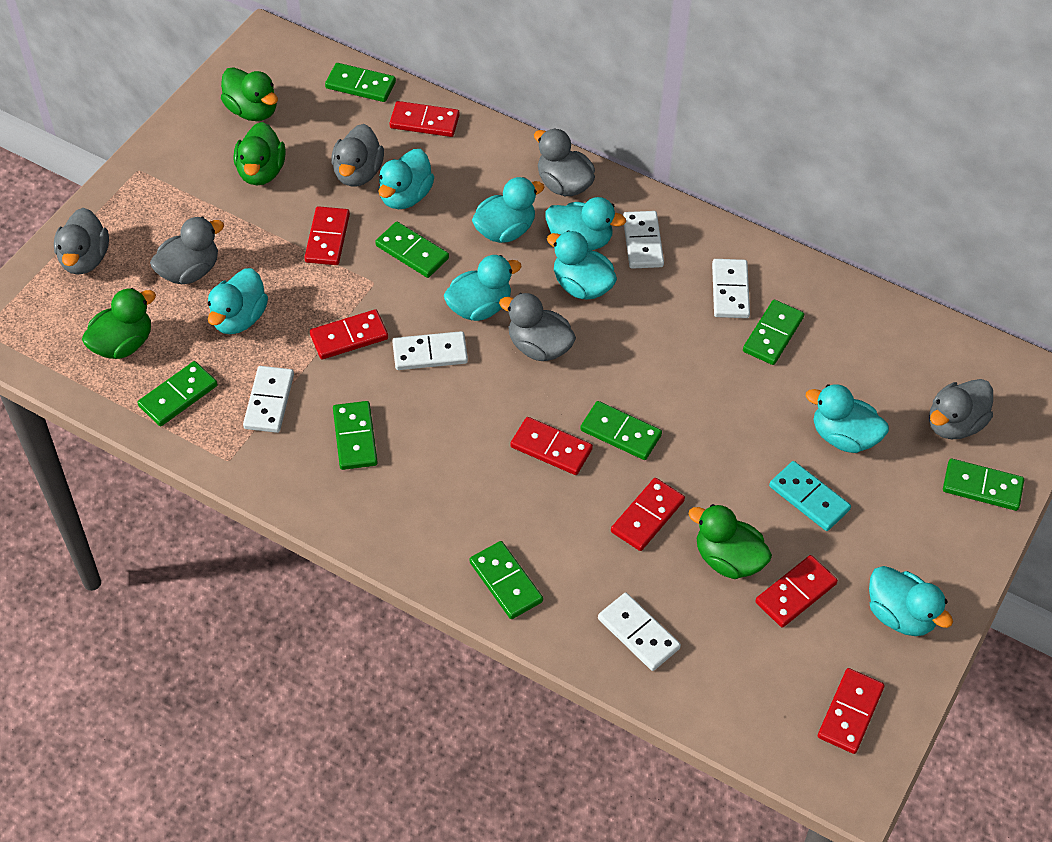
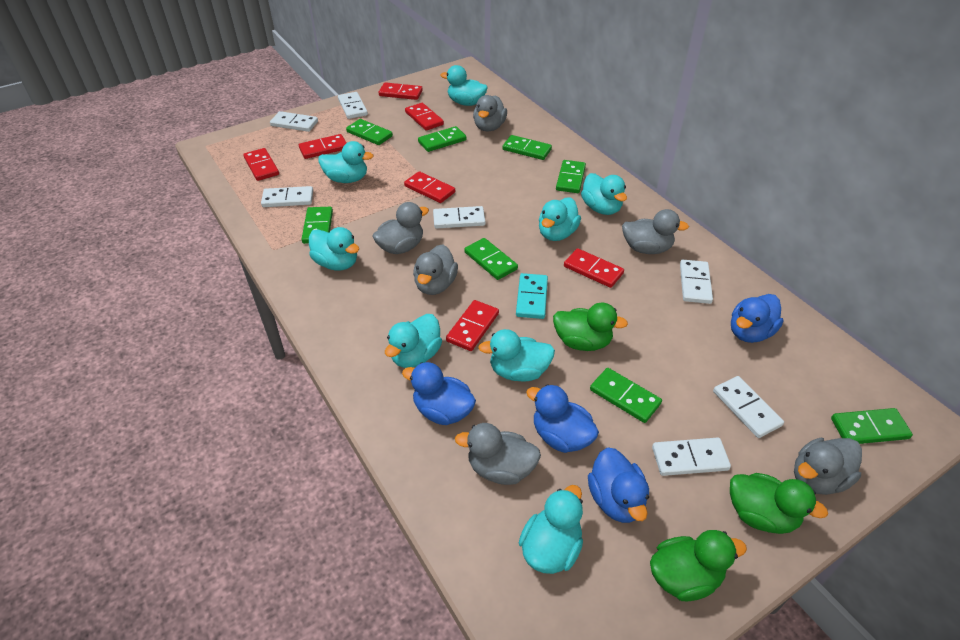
blue duck: none = 0 -> [402,362,476,425] [526,384,599,453] [588,448,649,523] [731,294,783,343] = 4
green duck: [82,288,156,359] [221,67,278,121] [234,122,286,185] [688,504,772,579] = 4 -> [553,303,628,351] [650,530,747,601] [730,473,828,534] = 3
white domino: [243,366,294,433] [392,331,468,370] [598,593,681,671] [623,211,664,269] [712,259,750,318] = 5 -> [261,186,313,207] [270,111,318,132] [338,92,368,119] [433,206,485,229] [652,438,731,476] [680,260,713,304] [713,376,784,438] = 7

